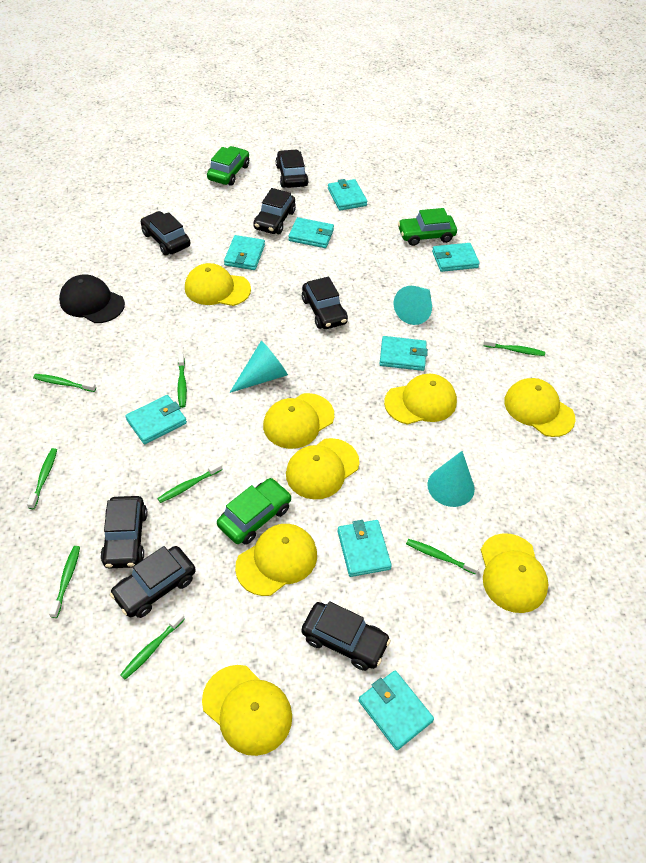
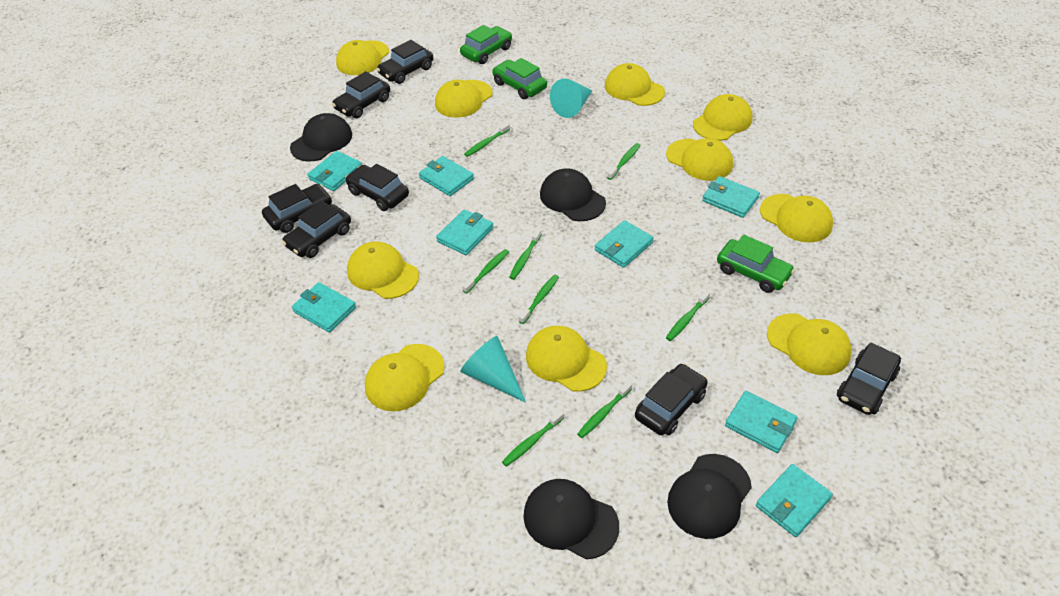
black cap: [59,274,125,323] = 1 -> [290,113,352,162] [523,479,619,560] [540,168,606,221] [667,454,752,539] = 4
turquoise cone: [230,341,288,393] [393,286,432,325] [427,451,475,507] = 3 -> [460,336,526,403] [550,78,593,118] = 2
yellow cap: [185,263,251,306] [202,665,292,756] [235,524,317,596] [263,393,334,449] [286,438,359,500] [384,374,457,424] [481,533,548,613] [504,378,576,437] = 8 -> [336,40,389,75] [347,241,419,299] [365,344,445,411] [435,80,493,118] [526,326,607,392] [605,63,665,106] [666,138,733,181] [693,94,752,141] [760,194,833,243] [767,313,852,375] = 10

